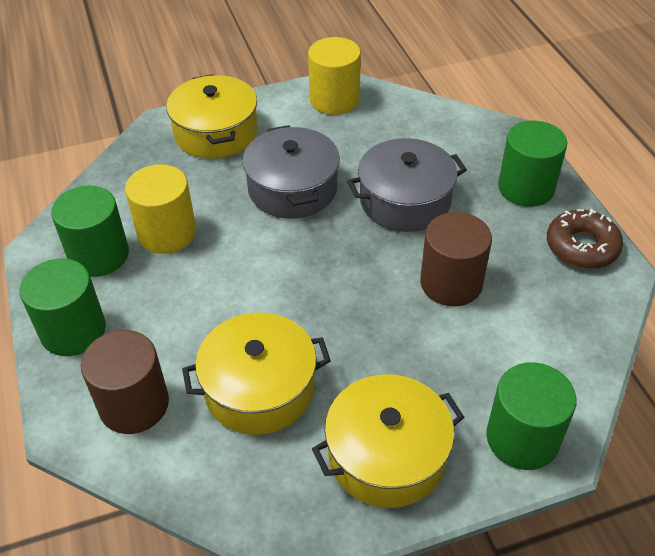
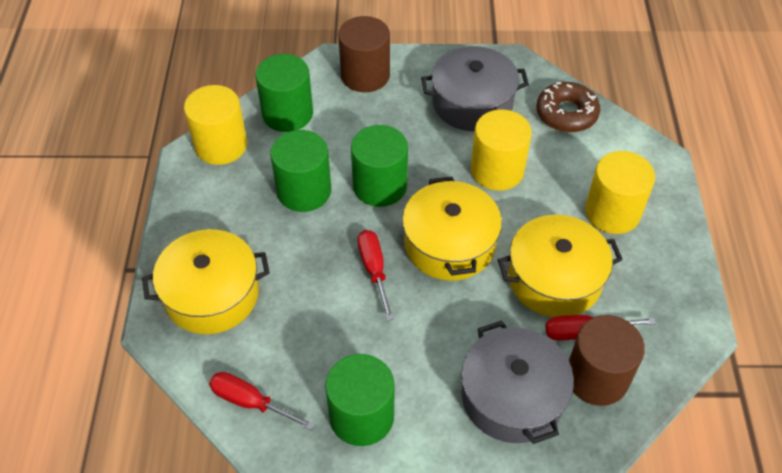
red screwdriver: none = 0 -> [209,372,315,430] [358,230,394,321] [545,315,656,341] = 3
yellow cylinder: [125,164,196,254] [308,37,361,115] = 2 -> [184,85,247,165] [471,110,532,191] [585,151,655,234] = 3

